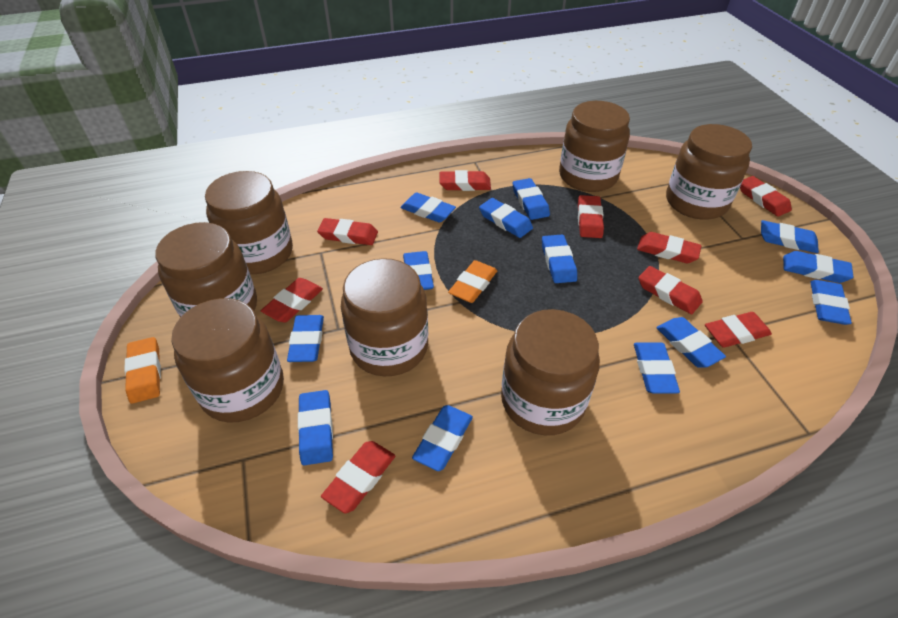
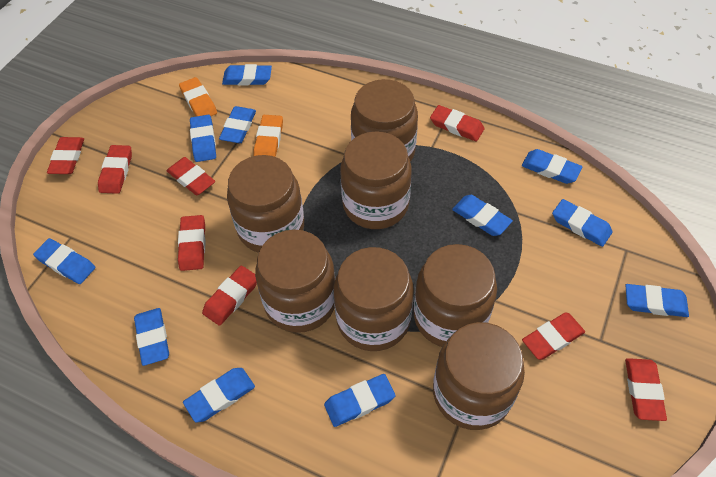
blue eraser: [287,315,324,362] [298,390,333,465] [400,193,456,223] [403,251,434,290] [412,405,473,471] [479,198,533,238] [512,178,550,220] [542,235,577,283] [634,342,680,394] [656,317,726,368] [761,220,819,253] [783,251,853,283] [810,280,852,325] = 13 -> [33,238,96,284] [134,308,169,366] [183,368,255,422] [190,115,216,162] [219,106,256,143] [222,64,272,86] [324,374,396,427] [452,195,513,236] [522,149,582,184] [552,199,613,247] [625,284,689,317] = 11
red eraser: [261,278,323,323] [317,218,378,245] [321,441,395,513] [440,170,491,191] [578,195,604,238] [637,232,702,263] [638,266,703,314] [705,312,772,348] [740,176,792,217] = 9 -> [47,137,84,174] [98,145,132,194] [167,157,215,196] [178,215,206,271] [202,266,257,326] [430,105,485,142] [522,312,585,360] [625,358,667,421] = 8

